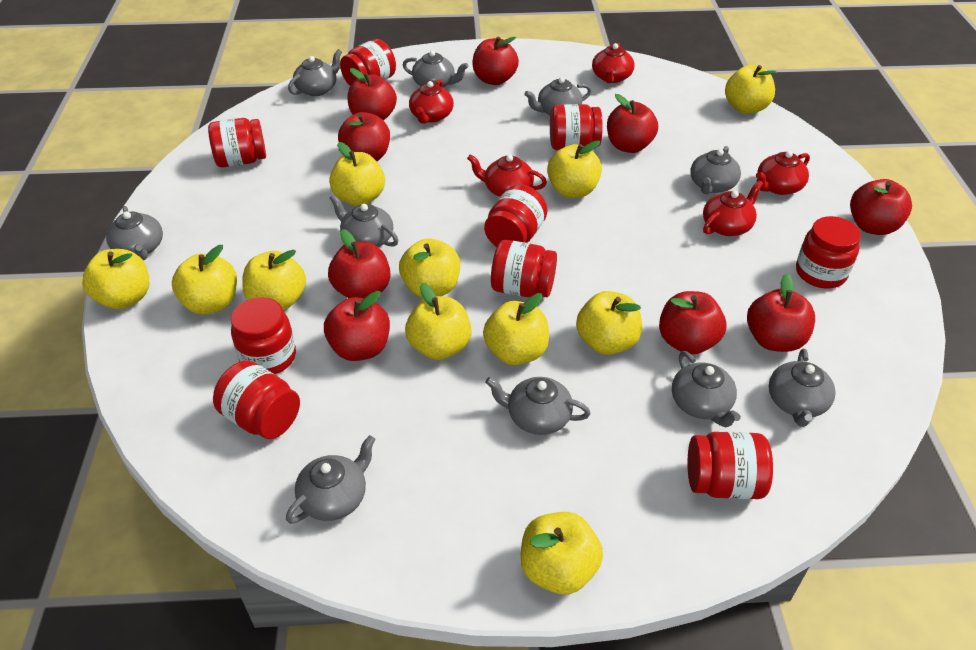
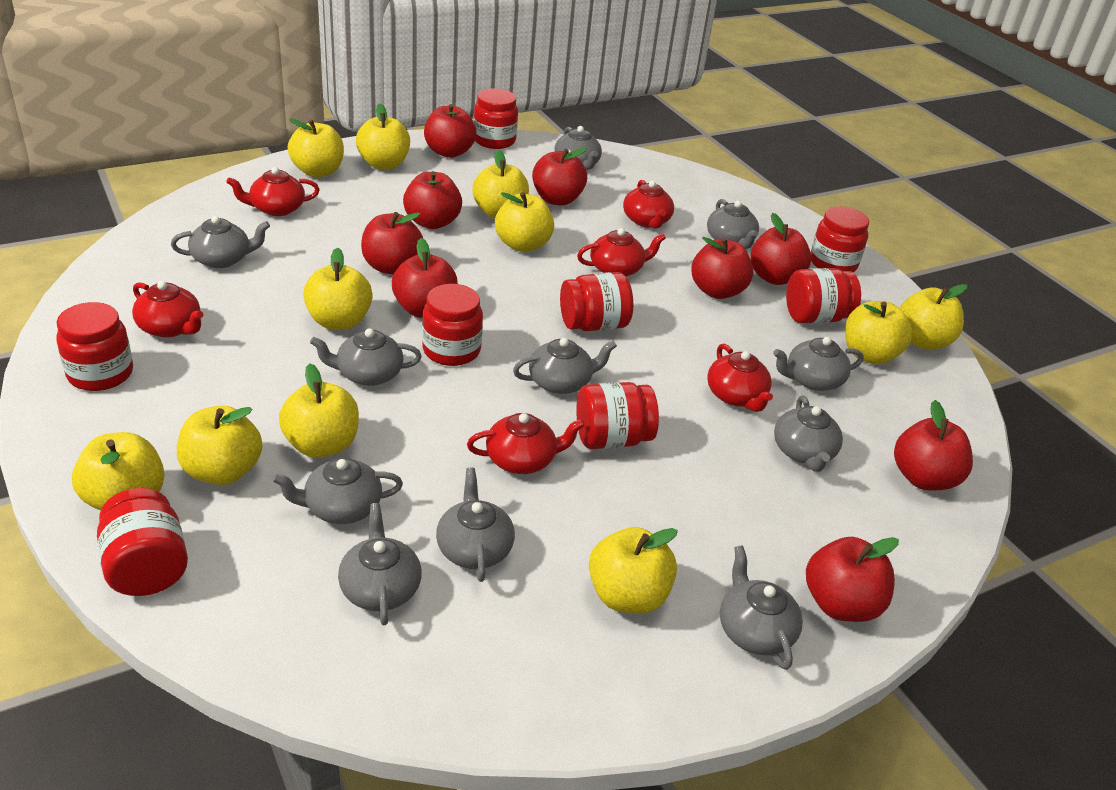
grey teapot: [106,206,163,260] [286,435,376,524] [288,49,342,96] [330,194,398,247] [403,50,468,88] [485,377,590,435] [524,77,592,115] [672,351,741,427] [690,146,741,194] [769,349,836,427] = 10 -> [171,216,270,268] [272,458,403,524] [310,328,422,386] [338,503,422,625] [436,468,515,582] [513,338,617,394] [555,126,602,170] [707,199,759,249] [720,546,803,670] [773,337,864,391] [774,396,843,472] = 11
red jar: [208,118,266,168] [213,361,300,439] [231,297,296,374] [340,39,396,86] [484,184,548,247] [491,240,557,298] [550,104,603,150] [687,432,773,499] [796,216,861,289] = 9 -> [56,302,133,391] [97,488,188,596] [422,284,483,366] [473,88,518,149] [560,272,633,331] [576,382,659,449] [786,268,861,324] [811,206,869,272] = 8
red teapot: [409,80,454,124] [467,154,547,197] [592,43,634,83] [703,181,763,236] [756,151,810,195] = 5 -> [132,281,203,338] [226,167,320,216] [467,413,585,474] [577,228,666,277] [623,180,674,228] [707,344,773,412] = 6

